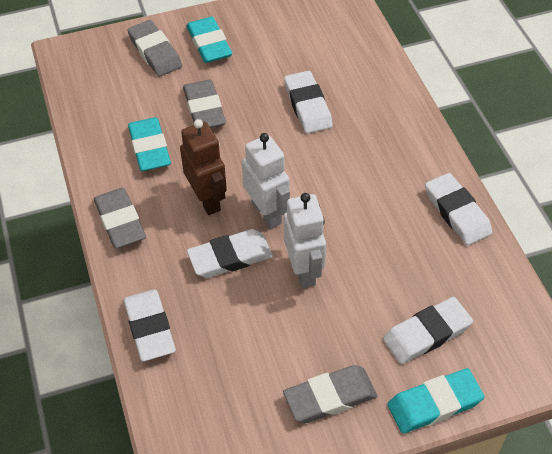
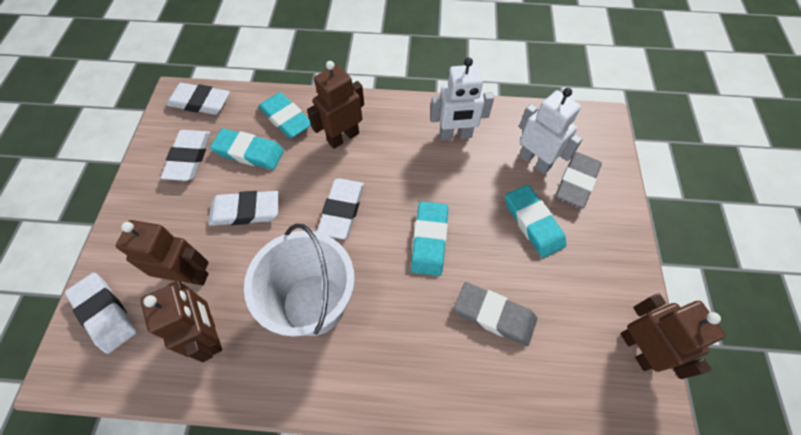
brown robot: [180,119,227,215] = 1 -> [116,220,209,285] [141,280,222,362] [307,61,364,149] [620,293,726,379] = 4
grey eraser: [94,188,146,248] [127,20,182,77] [183,80,226,128] [283,365,377,423] = 4 -> [454,282,537,346] [556,152,602,208] = 2
turquoise eraser: [128,117,171,171] [186,17,232,63] [387,368,485,434] = 3 -> [210,128,284,170] [258,92,311,139] [411,201,448,276] [505,185,566,258] = 4
white bucket: none = 0 -> [244,224,355,336] = 1

